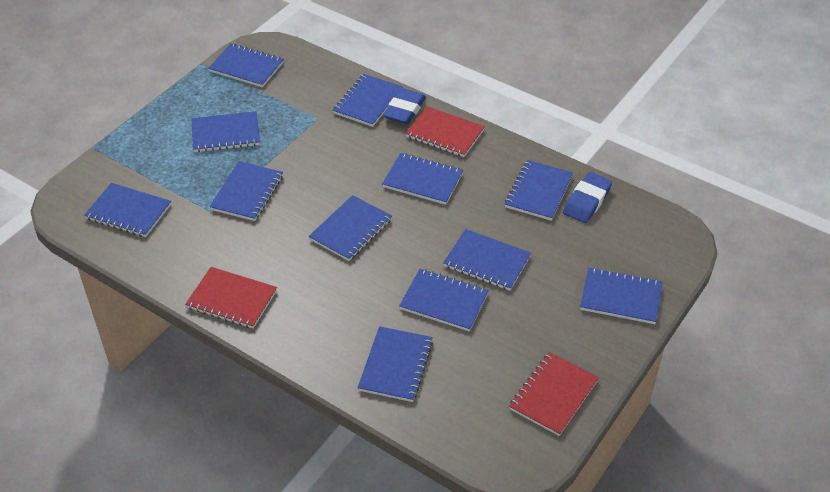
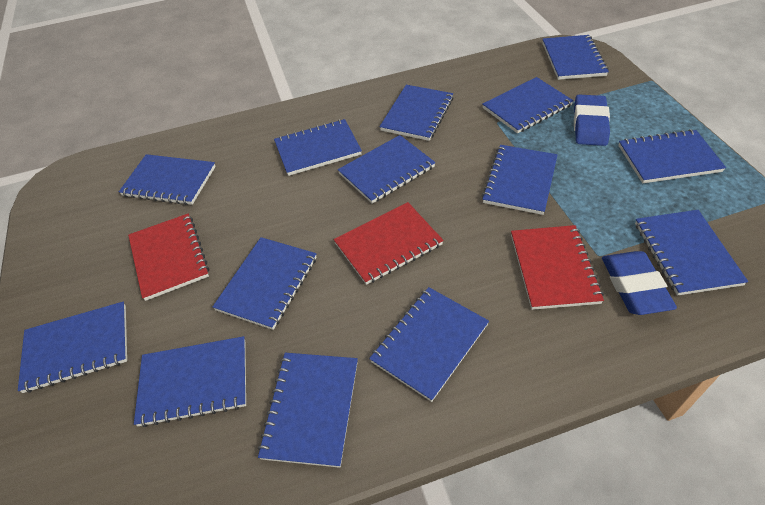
blue notebook: [84,183,171,237] [191,111,260,152] [208,44,284,87] [209,161,283,221] [309,195,392,261] [333,74,403,127] [358,326,433,402] [382,153,463,205] [399,269,489,332] [443,229,531,291] [505,160,573,221] [580,267,662,324] = 12 -> [18,302,127,393] [119,154,216,205] [134,336,246,427] [213,237,317,330] [258,353,358,468] [274,119,362,176] [338,135,436,204] [369,287,489,402] [380,85,454,141] [482,77,574,133] [482,145,558,215] [542,35,609,80] [618,129,726,183] [635,210,748,296] = 14

